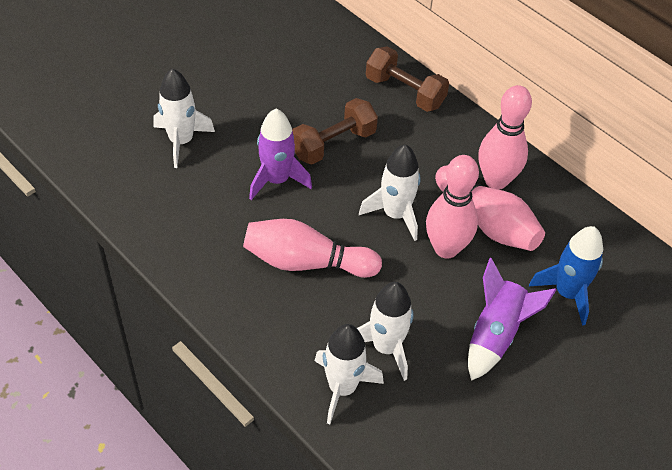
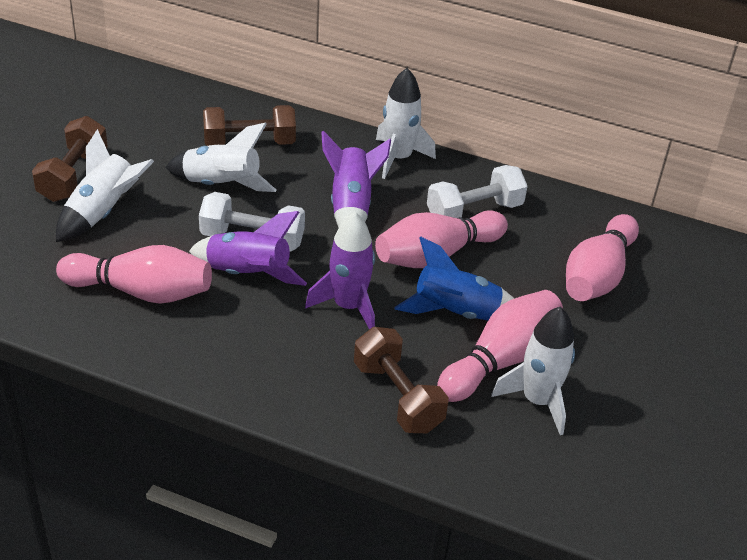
brown dumbbell: [292,98,378,165] [366,46,449,112] = 2 -> [32,116,108,202] [203,105,296,146] [354,327,449,433] = 3
purple rocket: [249,109,312,200] [468,258,556,381] = 2 -> [189,211,307,286] [305,212,375,330] [321,130,391,228] = 3
white dumbbell: none = 0 -> [199,192,305,252] [427,165,528,218] = 2

